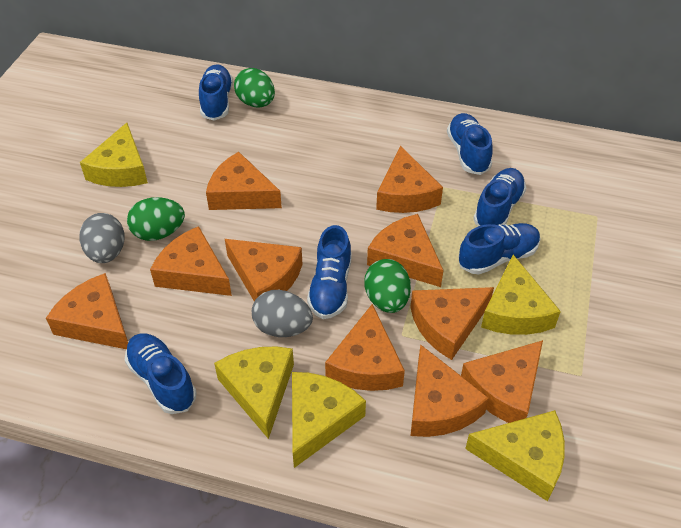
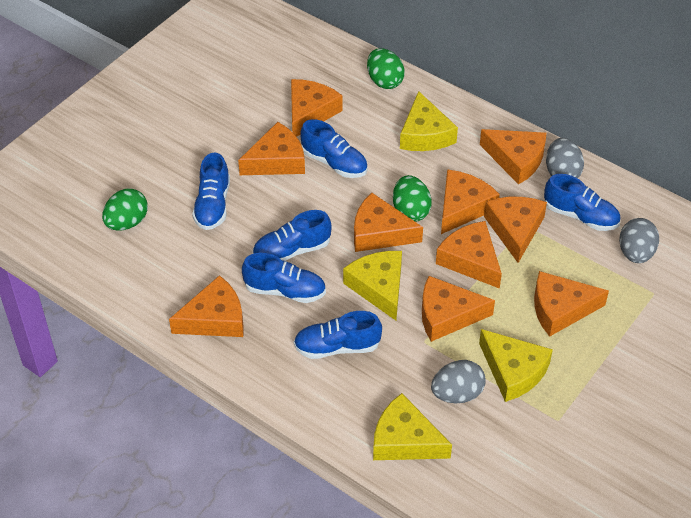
grey egg: [79,213,125,263] [252,290,313,337] = 2 -> [431,360,486,403] [546,138,584,178] [619,218,659,263] = 3
yellow cheese: [80,123,148,187] [214,346,294,439] [292,372,366,468] [465,410,565,501] [481,255,561,335] = 5 -> [343,251,402,320] [373,393,452,460] [400,91,458,151] [479,329,553,402] = 4

